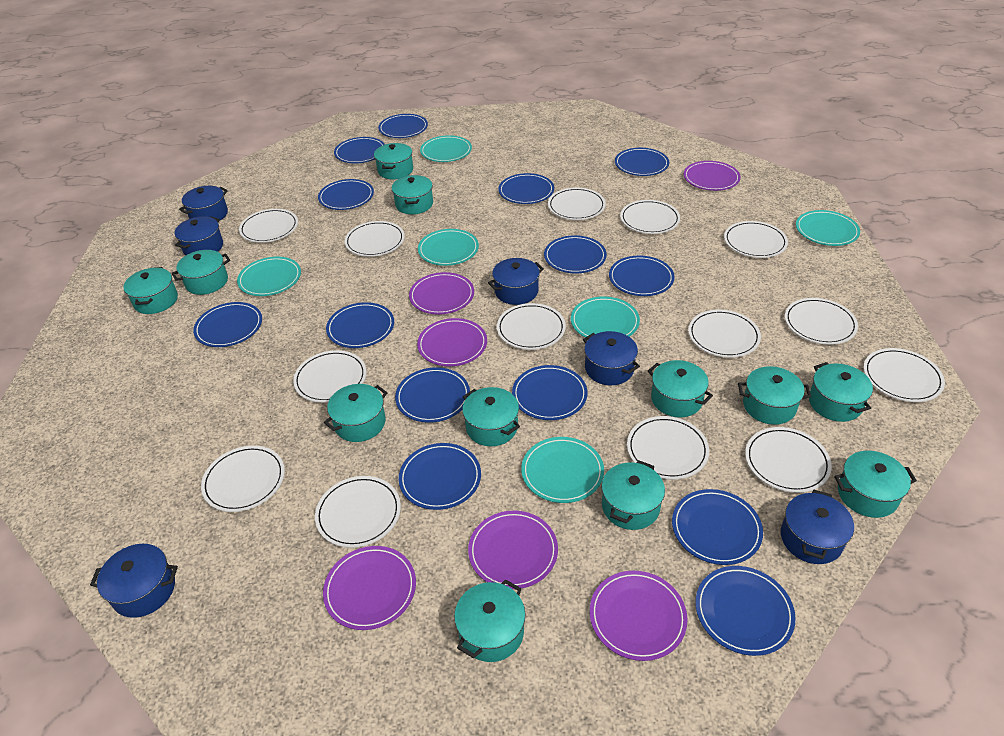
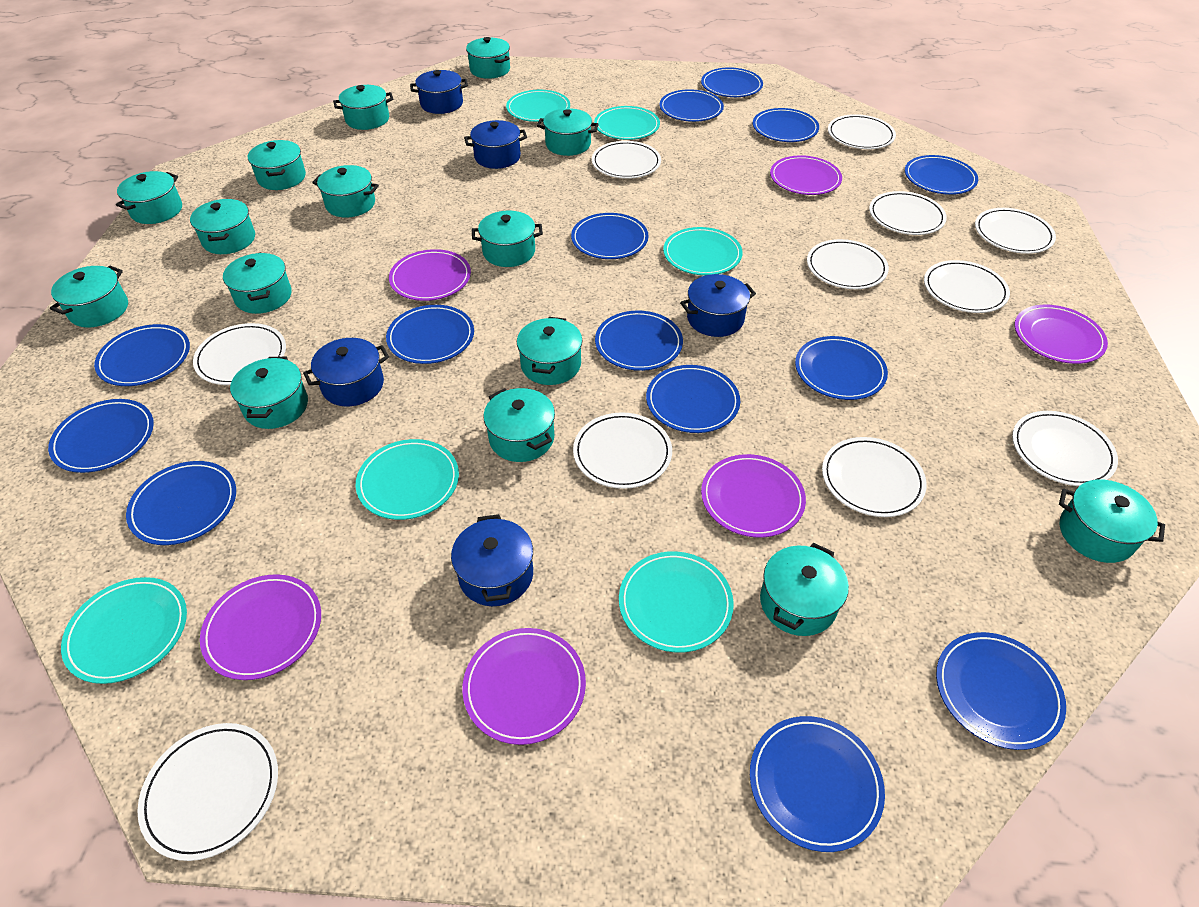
blue pot: [90,544,178,618] [175,216,223,255] [179,186,228,221] [488,258,544,305] [583,331,640,385] [781,490,854,564] = 6 -> [303,338,389,406] [410,70,468,114] [451,514,533,606] [464,120,527,169] [680,274,756,337] = 5
turquoise pot: [123,267,178,314] [171,250,230,295] [324,384,387,442] [374,143,413,179] [392,175,433,214] [454,579,525,662] [462,387,520,446] [601,460,665,530] [648,360,713,417] [738,366,811,425] [809,362,873,422] [834,451,917,518] = 12 -> [50,266,128,327] [116,171,182,224] [190,199,255,254] [223,253,292,314] [230,357,308,429] [248,140,306,190] [312,165,379,217] [333,85,393,130] [466,37,510,79] [472,211,543,267] [483,388,555,462] [517,317,582,385] [537,108,599,156] [760,543,849,636] [1059,480,1165,563] = 15
white plate: [201,446,285,512] [239,209,298,243] [293,350,366,403] [315,476,401,548] [345,221,405,257] [497,303,566,350] [548,187,606,220] [620,200,680,234] [627,416,709,480] [688,310,761,358] [724,221,788,258] [745,427,832,493] [785,298,858,345] [863,348,945,402] = 14 -> [137,723,278,861] [193,323,286,385] [573,412,672,489] [592,141,661,179] [807,239,889,289] [822,437,927,517] [828,114,896,149] [869,191,947,235] [924,260,1010,313] [975,208,1056,254] [1012,411,1118,486] = 11

